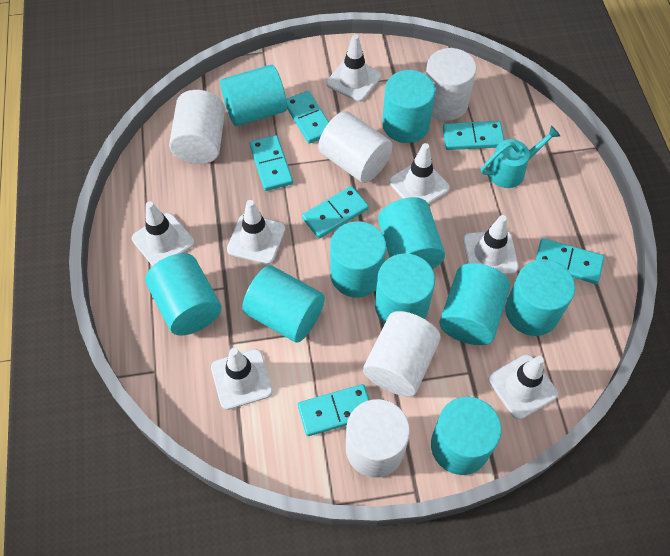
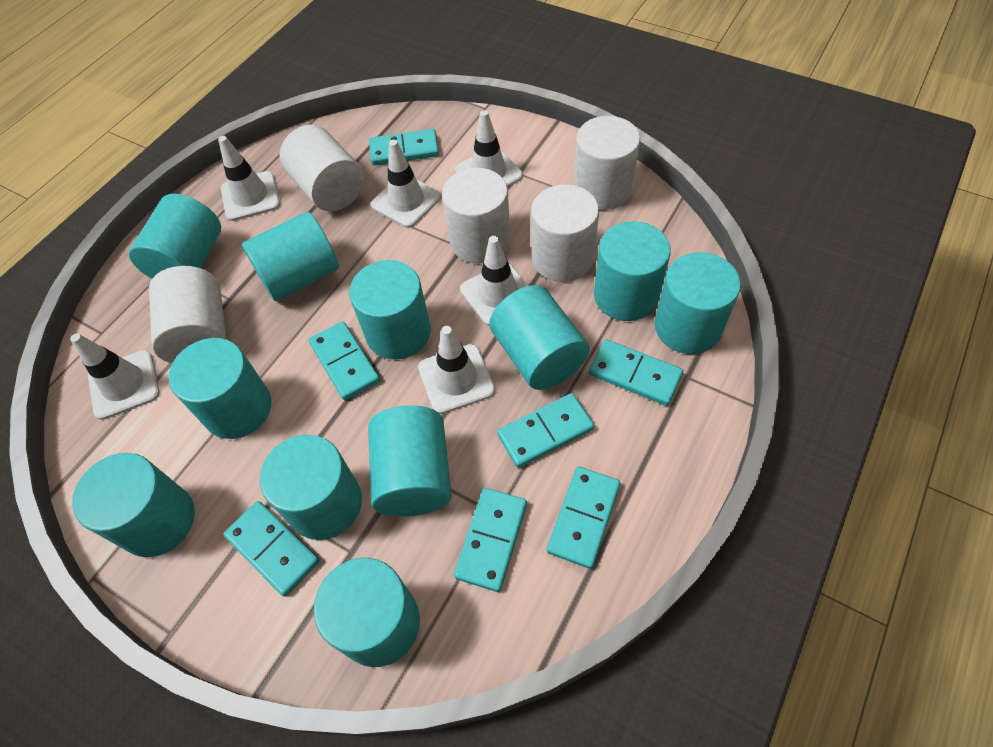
turquoise cylinder: [145,253,222,335] [220,65,287,126] [242,265,325,343] [330,221,386,297] [375,253,435,324] [378,197,445,269] [382,70,436,143] [431,397,502,475] [439,263,510,345] [505,259,575,336] = 10 -> [72,453,195,557] [129,194,221,279] [169,338,271,439] [242,212,339,301] [260,435,362,540] [314,558,420,667] [349,260,431,360] [368,405,451,516] [489,285,590,390] [594,221,671,321] [654,252,741,354] = 11
turquoise domino: [249,135,293,191] [286,91,329,144] [298,384,370,436] [302,186,369,239] [443,121,504,150] [536,238,604,284] = 6 -> [223,501,320,597] [309,321,380,401] [369,129,439,166] [454,488,527,592] [497,393,594,468] [547,467,620,569] [589,339,683,406] = 7
turquoise watering can: [481,125,560,188] = 1 -> none = 0
white traffic cone: [132,201,194,266] [211,348,273,410] [227,200,285,264] [327,34,381,102] [389,143,450,205] [463,215,519,275] [488,355,558,420] = 7 -> [70,333,160,420] [218,136,280,221] [371,140,442,228] [418,326,495,414] [455,110,523,187] [460,236,529,326] = 6

